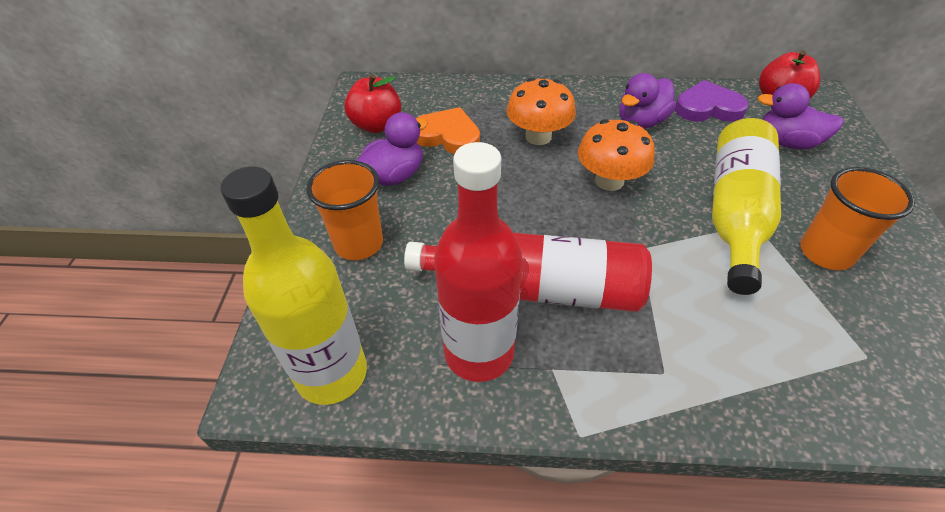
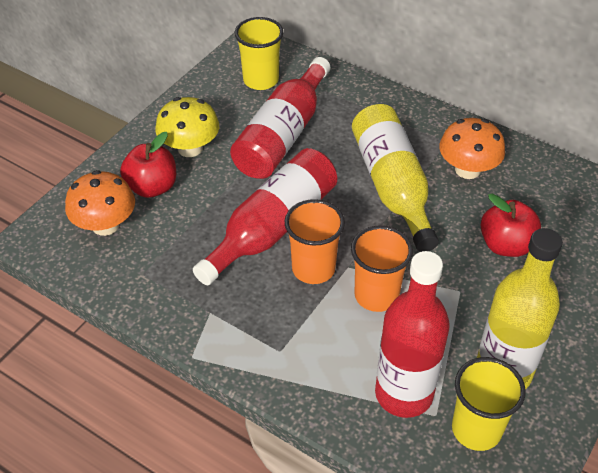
orange heart: [416,107,480,154] = 1 -> none = 0
purple duck: [356,112,428,186] [619,73,676,128] [758,83,844,149] = 3 -> none = 0
purple heart: [675,80,749,122] = 1 -> none = 0
red bottle: [404,233,652,312] [434,142,523,382] = 2 -> [193,148,337,285] [230,57,330,179] [375,251,450,418] = 3
yellow cup: none = 0 -> [235,17,284,90] [452,357,526,451] = 2
yellow mushroom: none = 0 -> [155,97,219,157] = 1

